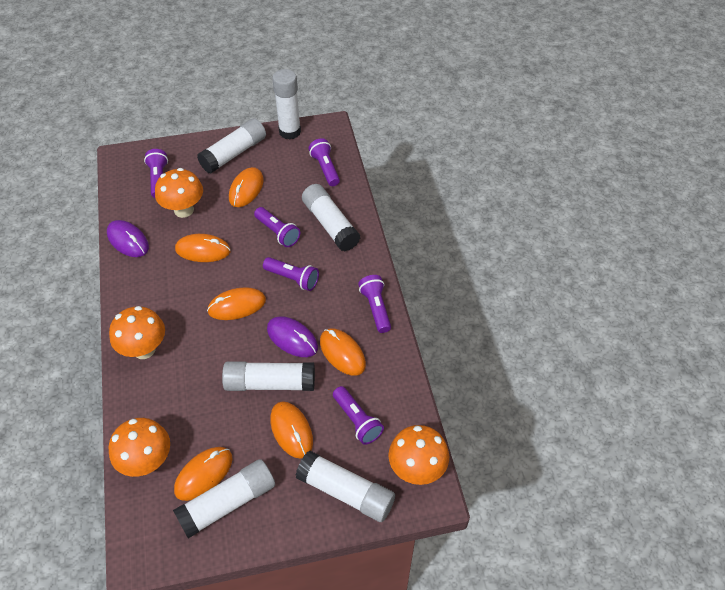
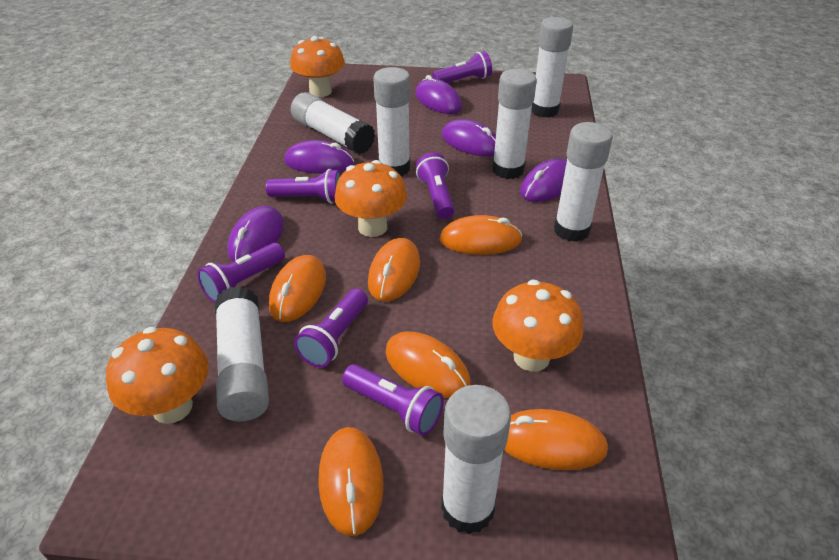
purple mouse: [107,220,149,257] [267,316,318,357] = 2 -> [227,206,284,261] [284,140,354,174] [416,75,462,114] [442,119,496,157] [520,158,567,202] = 5
white glue stick: [173,459,275,538] [197,118,266,174] [222,361,315,391] [272,69,301,140] [296,450,395,522] [302,184,360,251] = 6 -> [215,286,269,422] [291,92,375,154] [373,67,410,176] [441,385,511,534] [492,69,537,179] [531,17,573,118] [554,122,613,242] = 7

